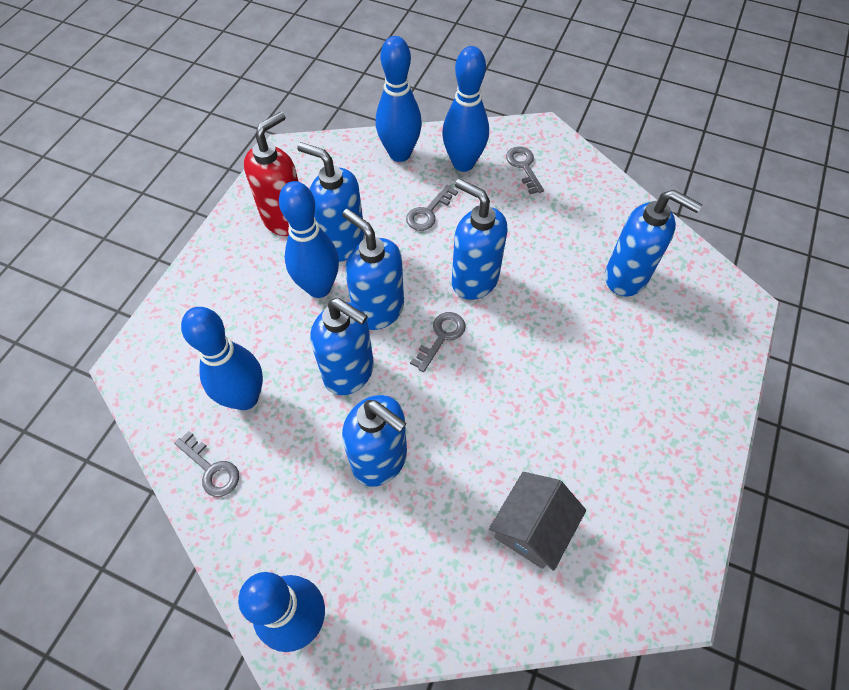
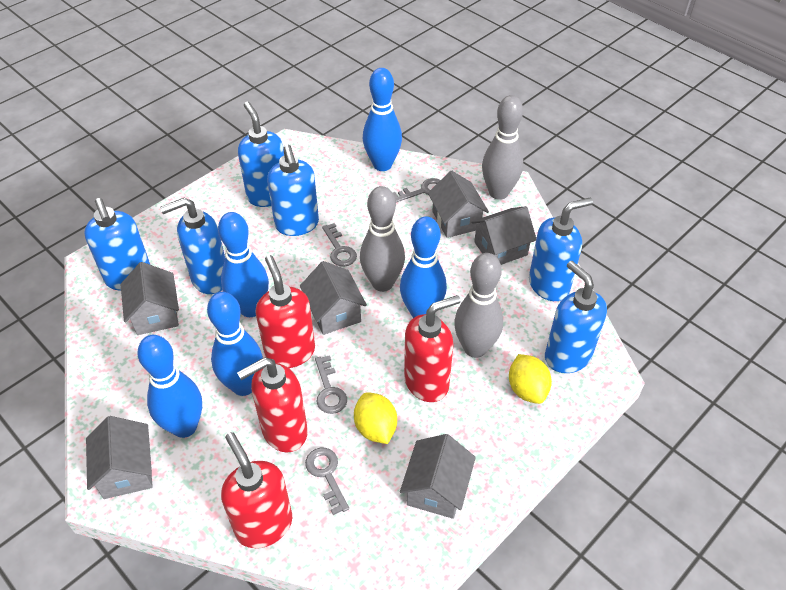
grey bowling pin: none = 0 -> [360,186,405,292] [454,253,503,358] [482,95,523,200] = 3
grey house: [489,472,586,571] = 1 -> [86,416,153,499] [120,262,179,335] [300,261,367,335] [400,434,476,519] [428,171,489,238] [471,206,536,265] = 6
red soap dispenser: [244,112,299,236] = 1 -> [221,432,292,548] [237,357,308,453] [255,255,315,368] [404,295,461,402] = 4
yellow lemon: none = 0 -> [354,392,397,444] [509,354,552,404] = 2

